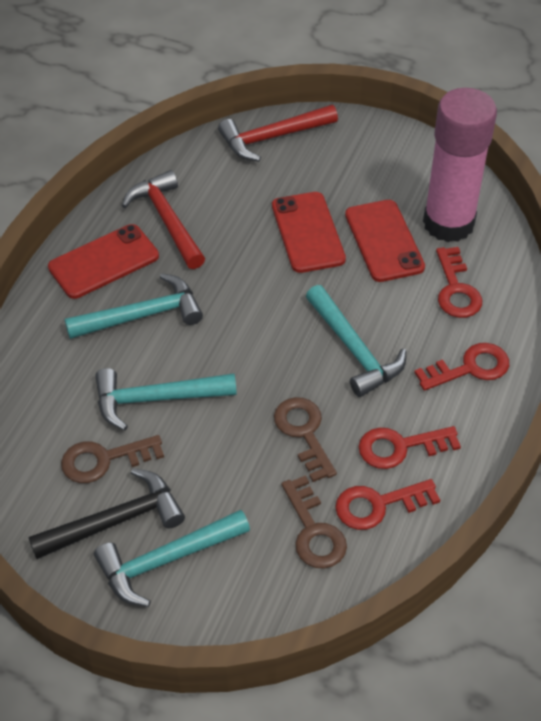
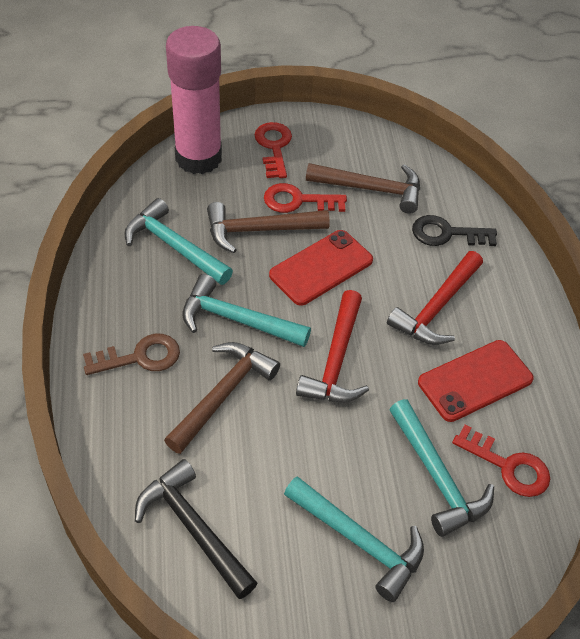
black key: none = 0 -> [412,215,497,246] = 1
brown hammer: none = 0 -> [164,342,280,454] [207,202,330,253] [306,163,420,214] = 3
brown key: [61,435,164,483] [274,397,337,482] [281,475,347,569] = 3 -> [83,334,180,375] = 1
red key: [335,479,440,530] [359,426,461,469] [414,343,509,391] [436,247,482,318] = 4 -> [255,122,292,178] [264,183,347,213] [452,425,550,497] = 3
red phone: [48,224,159,299] [272,192,346,273] [345,200,425,282] = 3 -> [269,230,373,306] [418,340,534,422] = 2

